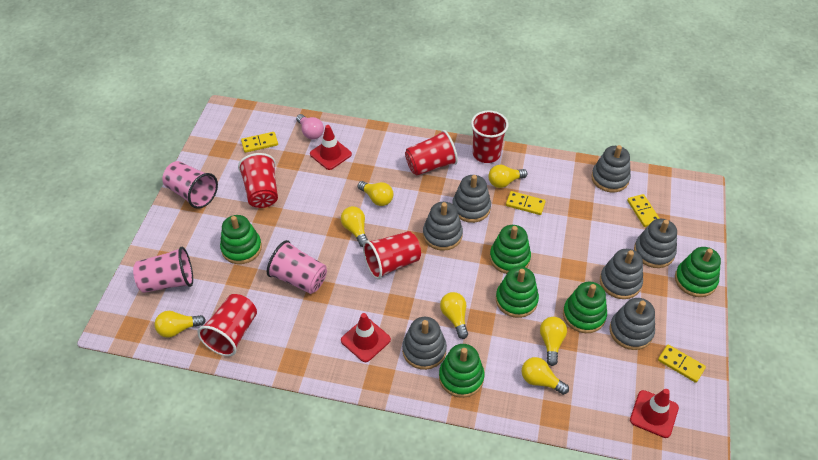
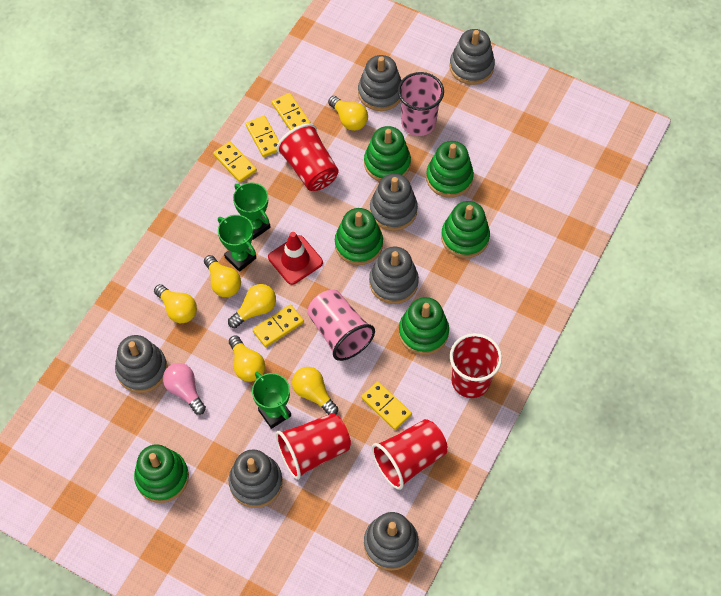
green trophy: none = 0 -> [218,215,256,272] [233,182,271,240] [252,372,291,429] = 3
pink cup: [133,247,193,293] [162,161,218,209] [267,240,327,294] = 3 -> [307,290,375,361] [398,72,444,136] = 2
red cup: [197,294,257,356] [238,153,278,208] [363,231,421,279] [405,130,458,176] [471,111,508,163] = 5 -> [276,123,339,191] [276,413,351,480] [371,419,447,490] [450,333,502,398] = 4
red traffic cone: [310,125,352,170] [341,313,391,362] [630,389,679,438] = 3 -> [268,232,323,285] = 1
yellow domino: [241,132,278,153] [506,191,546,215] [627,194,660,227] [658,345,706,383] = 4 -> [213,141,257,183] [246,116,279,157] [253,304,304,347] [272,93,311,130] [361,381,412,430] = 5
yellow light bulb: [155,311,206,338] [341,206,368,247] [357,181,393,206] [440,292,468,339] [488,165,528,188] [522,357,569,395] [540,317,567,366] = 7 -> [154,284,197,323] [204,255,241,297] [228,284,276,328] [229,335,265,382] [292,367,338,415] [328,96,368,131] = 6

